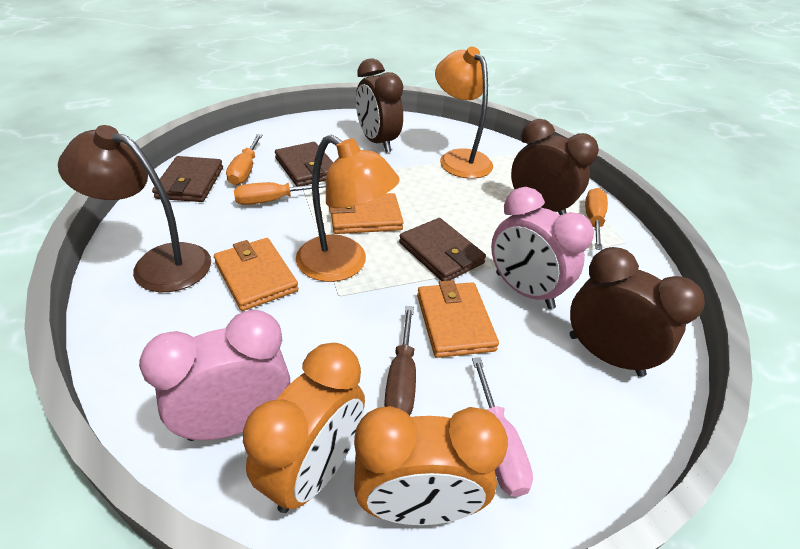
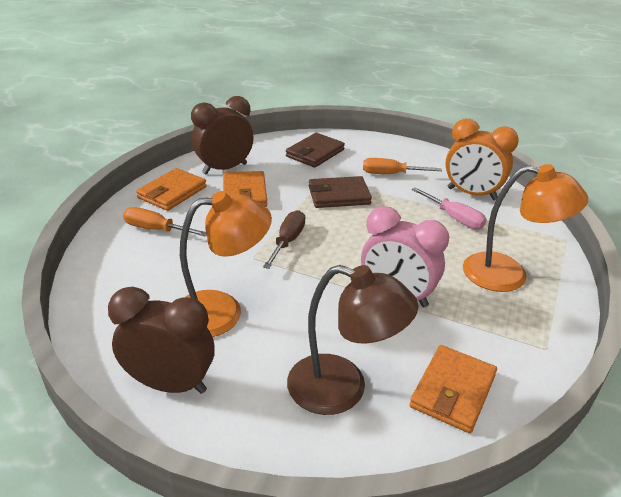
brown clock: [356,58,403,153] [511,119,599,215] [570,247,705,377] = 3 -> [108,286,215,394] [191,96,253,175] = 2
brown wallet: [152,156,223,202] [275,142,334,186] [399,218,486,281] = 3 -> [286,133,345,168] [309,176,372,208] = 2
orange clock: [243,343,365,513] [354,406,508,525] = 2 -> [445,118,519,200] = 1
orange screwdriver: [226,134,262,185] [234,182,326,205] [585,188,608,250] = 3 -> [123,207,206,236] [363,158,442,174] = 2
pink clock: [139,310,290,441] [491,187,594,309] = 2 -> [361,206,449,307] = 1

